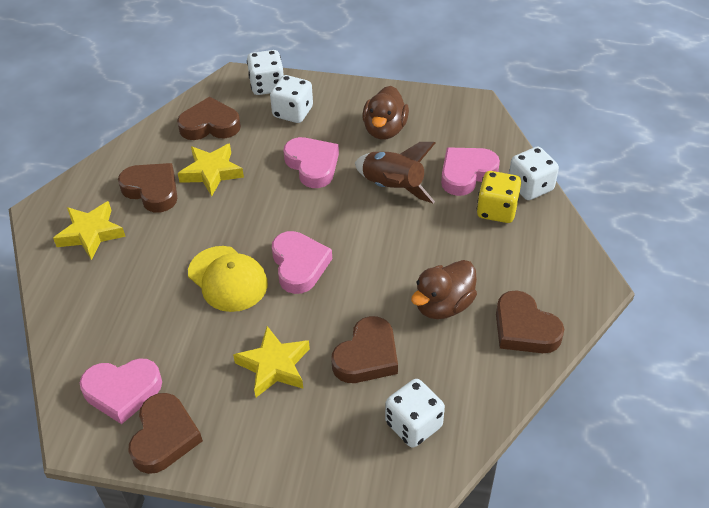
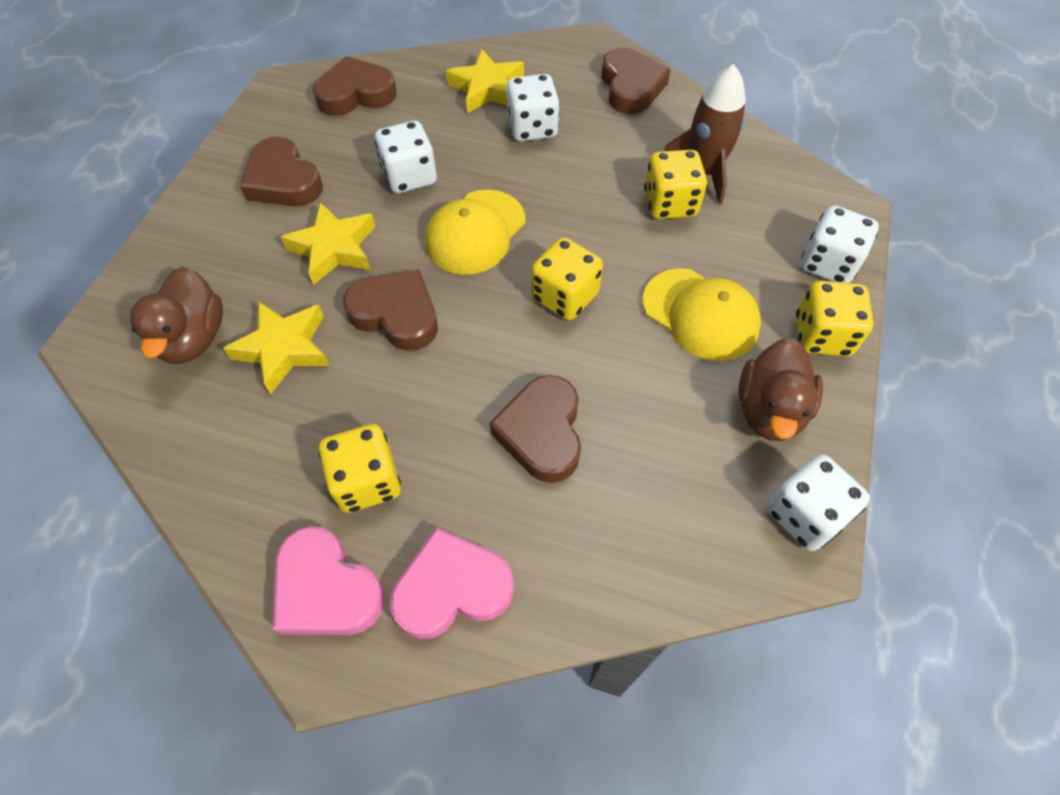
pink heart: [80,358,162,424] [272,231,332,294] [283,137,339,188] [441,147,500,196] = 4 -> [273,526,385,635] [390,527,514,639] = 2
yellow cap: [188,246,268,312] = 1 -> [425,190,525,275] [643,268,761,361] = 2
yellow dice: [477,171,521,223] = 1 -> [318,424,401,513] [531,237,603,320] [644,150,707,219] [796,281,874,357] = 4

